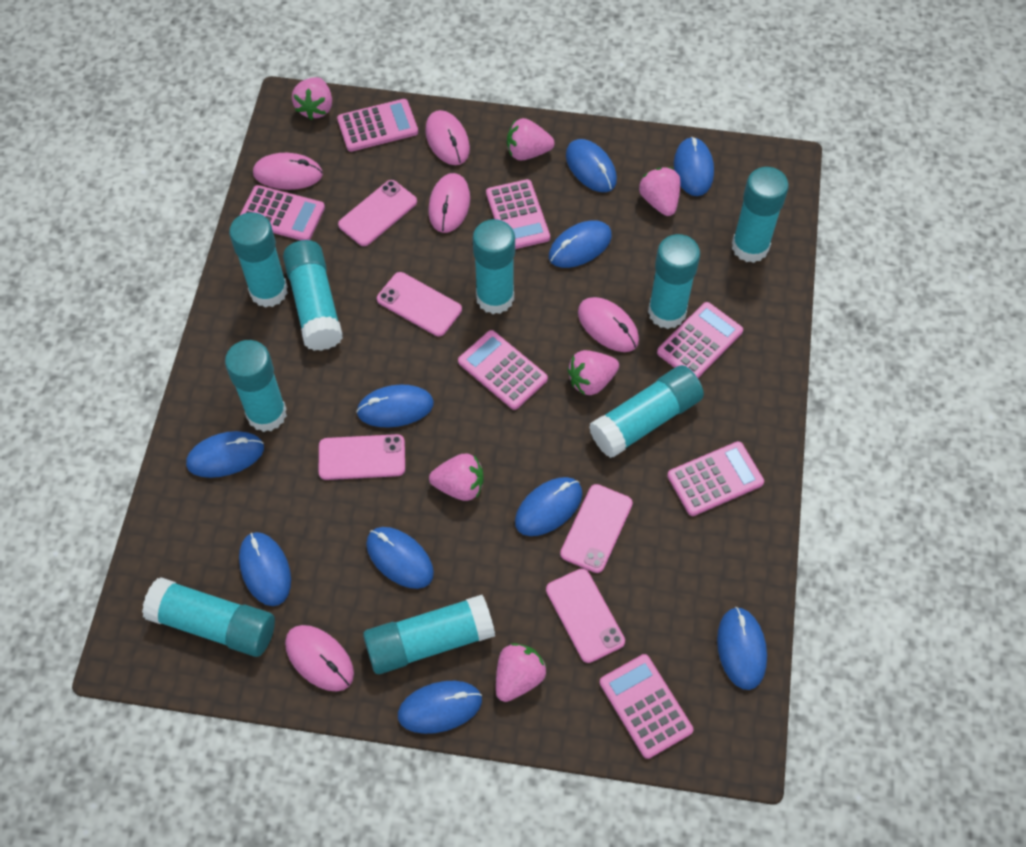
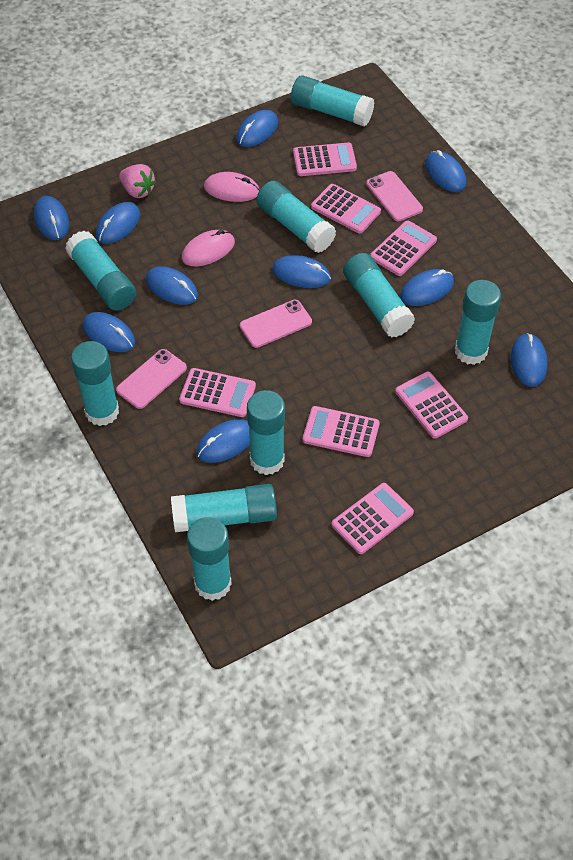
pink mouse: [253,153,323,190] [285,625,354,692] [425,110,470,165] [428,173,470,233] [578,297,639,352] = 5 -> [182,230,235,266] [204,172,260,202] = 2
pink phone: [319,434,405,480] [338,180,417,246] [377,272,462,337] [546,568,625,663] [560,484,633,573] = 5 -> [116,349,187,409] [240,300,312,348] [366,171,423,221] = 3
pink strawberry: [292,77,332,120] [429,454,484,501] [496,643,547,702] [507,118,555,160] [568,350,619,395] [639,167,681,216] = 6 -> [119,164,156,198] = 1

